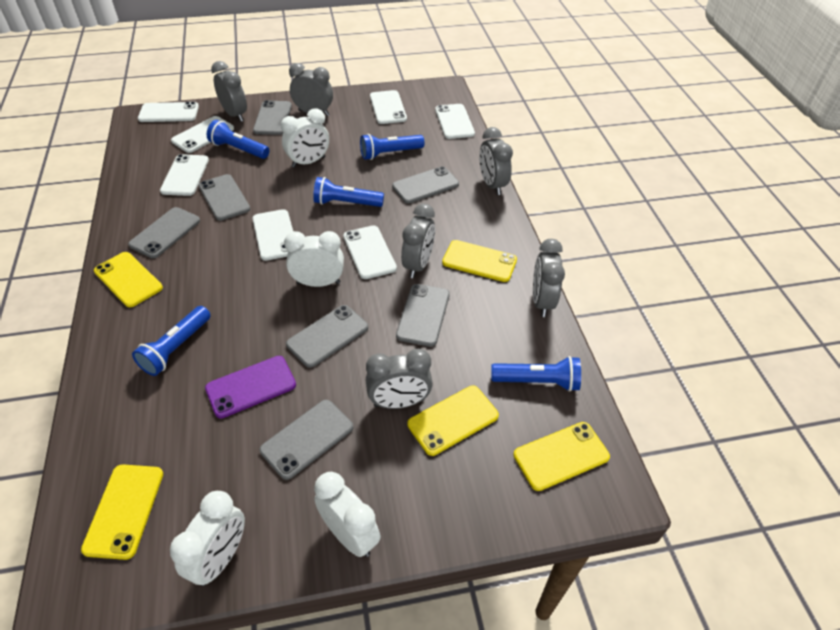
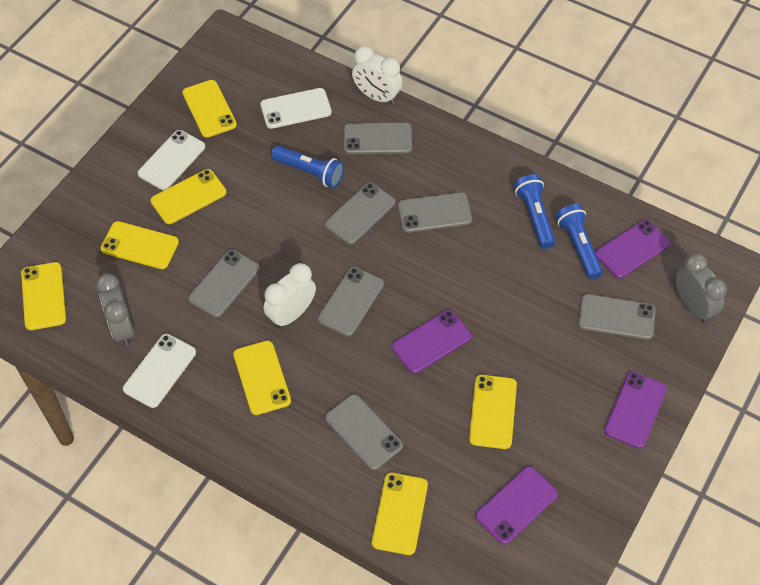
blue flashlight: [132,306,211,376] [207,120,269,159] [313,177,384,207] [360,134,424,160] [491,356,581,392] = 5 -> [271,145,344,188] [514,174,555,249] [556,204,603,279] = 3
grey clock: [211,61,247,122] [289,63,333,117] [366,349,433,409] [401,204,435,278] [479,127,513,195] [533,239,565,317] = 6 -> [96,274,134,346] [675,253,727,323] = 2
purple phone: [205,356,296,419] = 1 -> [392,310,472,374] [475,466,558,545] [595,219,671,278] [604,371,667,449] = 4
white clock: [170,491,245,586] [281,108,329,168] [284,231,344,287] [314,472,381,557] = 4 -> [264,263,316,328] [352,46,402,105] = 2
white phone: [138,102,199,122] [160,154,209,196] [171,116,234,153] [252,209,293,261] [343,225,397,279] [370,90,407,124] [435,104,475,139] = 7 -> [123,334,196,408] [138,130,205,190] [260,88,332,129] = 3
yellow phone: [81,464,163,560] [94,252,163,307] [407,386,499,456] [442,240,517,282] [513,422,610,491] = 5 -> [21,262,66,330] [101,221,179,269] [151,169,226,224] [182,80,237,138] [233,341,291,415] [372,473,428,555] [469,375,517,449] = 7

